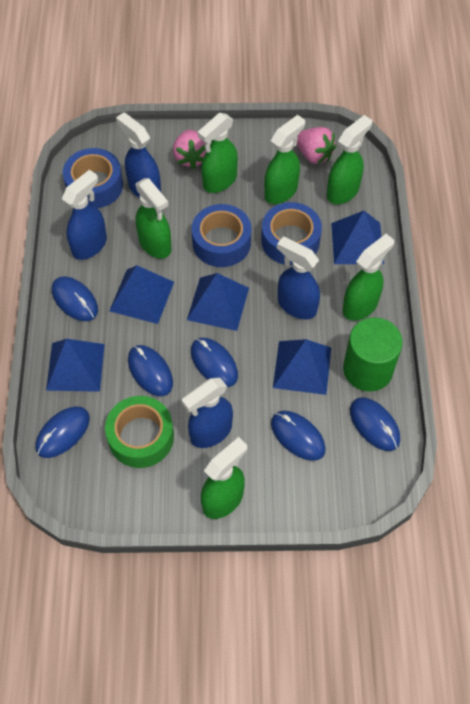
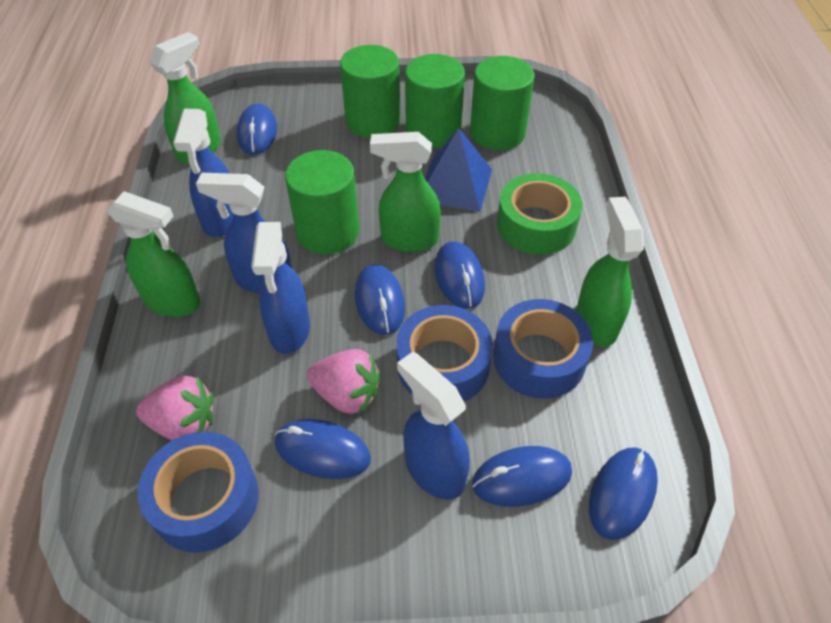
blue pyramid: [46,339,105,392] [109,265,174,324] [187,273,249,331] [273,339,331,395] [331,211,384,264] = 5 -> [425,128,492,212] = 1
green cylinder: [343,317,403,392] = 1 -> [285,150,359,254] [340,45,400,138] [405,54,465,148] [470,56,535,150] = 4
green spray bottle: [136,178,172,259] [198,113,238,193] [201,437,247,519] [264,115,305,204] [327,115,372,204] [343,234,394,321] = 6 -> [107,191,201,317] [149,32,221,164] [370,132,441,252] [576,197,644,347] = 4

